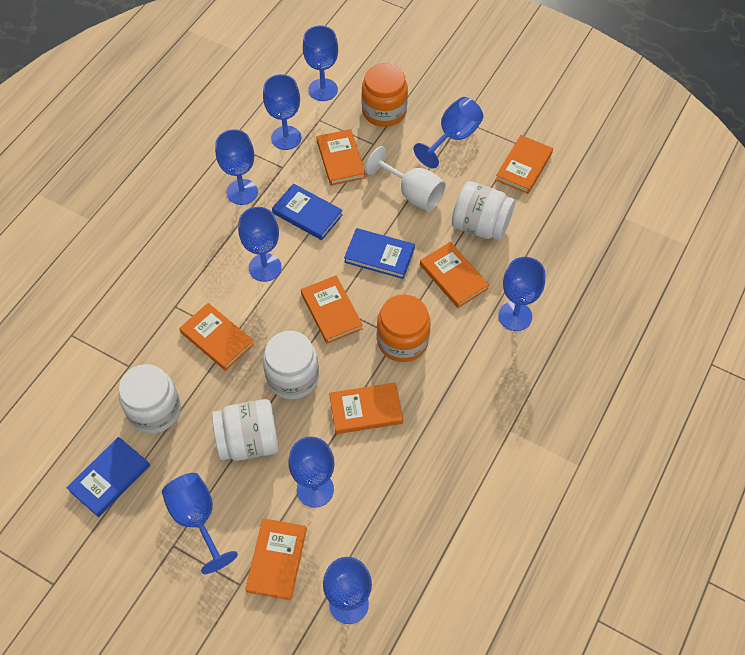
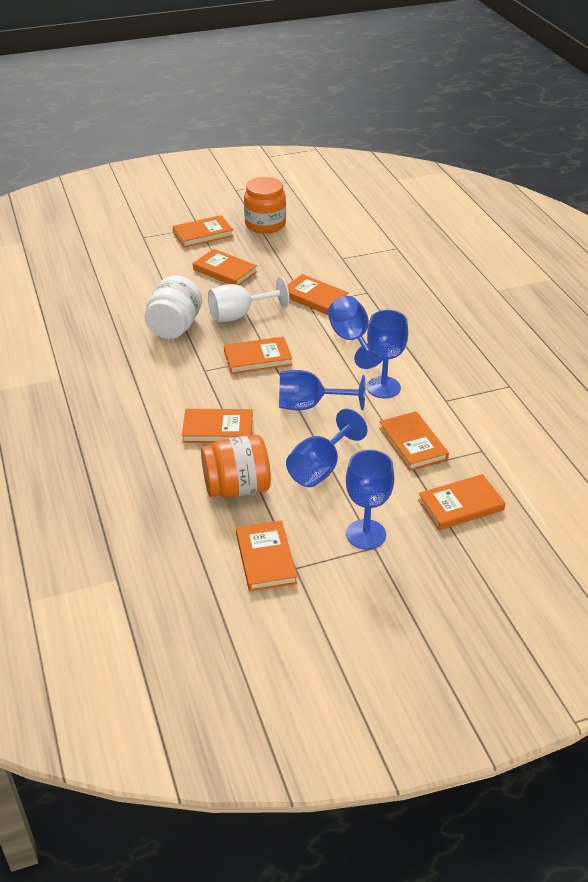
blue book: [67,437,150,517] [272,183,343,240] [344,228,415,279] = 3 -> none = 0
blue goblet: [162,473,238,574] [215,129,258,205] [238,207,282,282] [263,74,301,150] [288,437,335,508] [303,26,338,101] [323,557,372,624] [413,97,483,168] [498,257,545,331] = 9 -> [279,370,365,410] [286,409,368,487] [328,296,383,369] [346,450,394,549] [367,310,408,398] = 5
orange book: [179,303,254,371] [245,518,307,600] [301,275,363,344] [316,129,366,186] [329,382,403,434] [420,242,489,308] [495,135,553,194] = 7 -> [172,215,234,248] [182,409,253,443] [193,249,257,285] [224,337,293,374] [236,520,297,591] [287,274,349,315] [379,411,449,471] [418,474,505,530] = 8
white jar: [119,364,181,433] [212,399,279,461] [263,331,319,399] [452,181,515,240] = 4 -> [145,275,202,339] = 1

